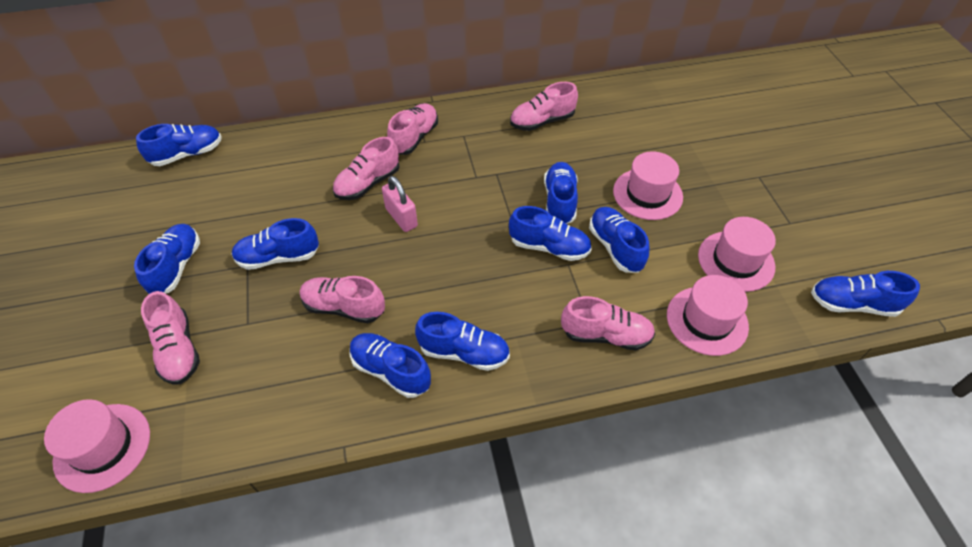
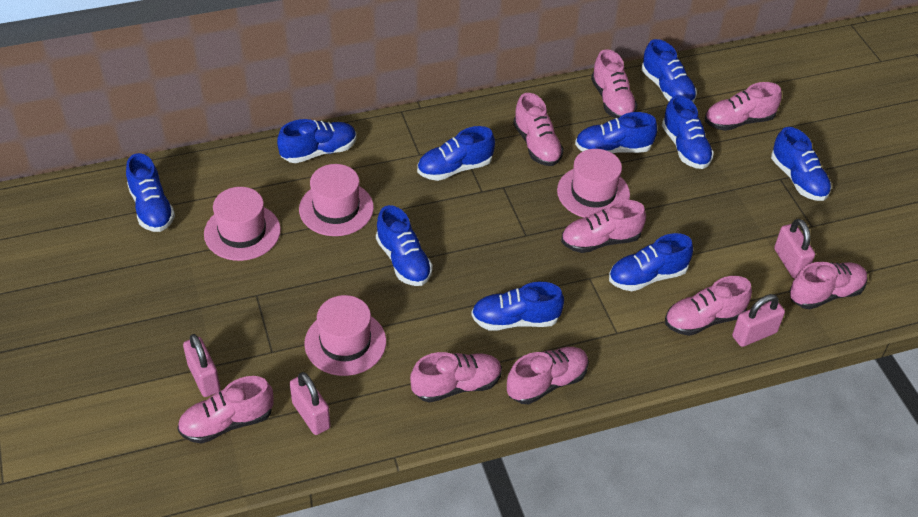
blue shoe: [134,224,200,294] [136,124,222,166] [232,218,319,270] [350,333,431,398] [415,312,510,371] [509,206,592,261] [544,162,578,224] [589,207,649,273] [811,271,920,317] = 9 -> [126,153,175,232] [277,119,356,163] [376,205,433,286] [417,126,495,181] [471,282,564,331] [575,112,657,153] [609,233,693,291] [642,39,697,103] [662,95,714,169] [771,127,831,201] = 10
pink padlock: [382,176,418,232] = 1 -> [183,334,221,397] [290,372,331,435] [732,294,785,347] [774,219,815,278] = 4
pink shoe: [141,291,200,384] [300,276,385,323] [333,137,399,200] [387,103,438,155] [510,82,578,131] [561,296,655,350] = 6 -> [177,376,274,444] [410,352,502,403] [507,347,589,404] [513,93,564,166] [561,200,646,253] [591,49,638,118] [665,276,752,336] [705,82,782,131] [789,262,868,309] = 9

